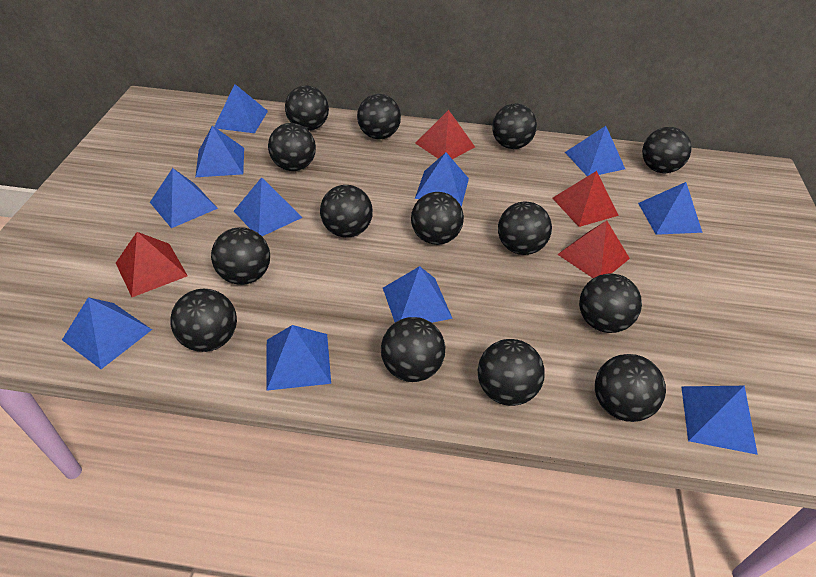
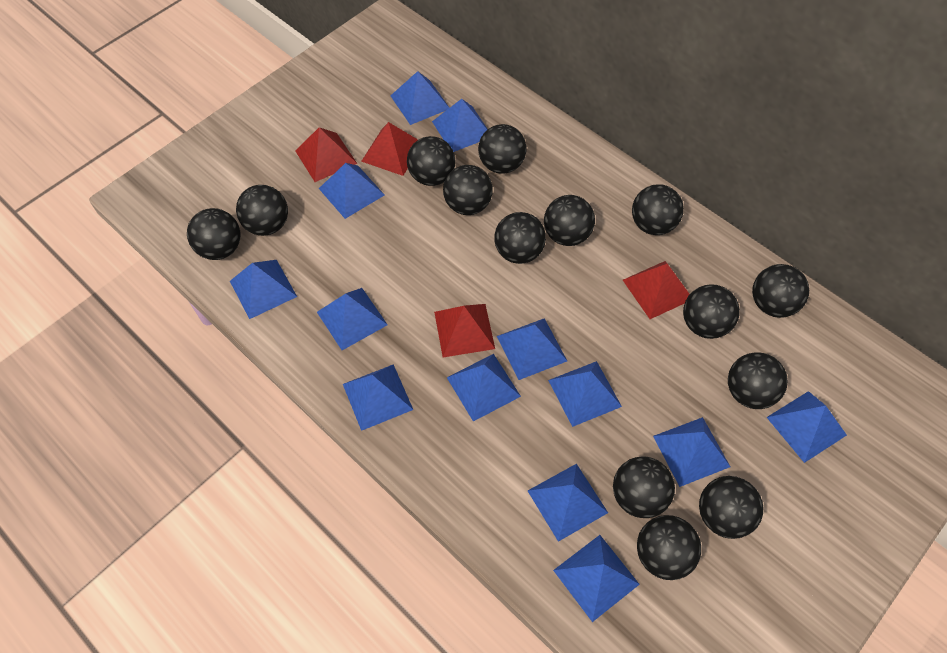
blue pyramid: [62,297,152,369] [150,168,218,228] [195,126,244,177] [214,84,268,133] [234,177,302,236] [267,325,331,391] [383,266,453,323] [415,153,469,207] [565,126,625,176] [638,182,703,235] [681,386,758,455] = 11 -> [230,260,297,319] [317,288,388,350] [319,163,384,219] [343,364,413,431] [391,71,449,125] [432,99,488,152] [447,354,521,421] [497,318,567,380] [528,464,608,542] [548,361,622,427] [553,535,640,622] [653,417,730,487] [767,391,847,463] = 13

